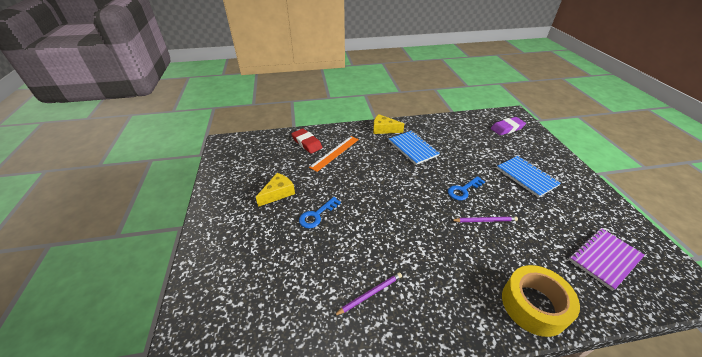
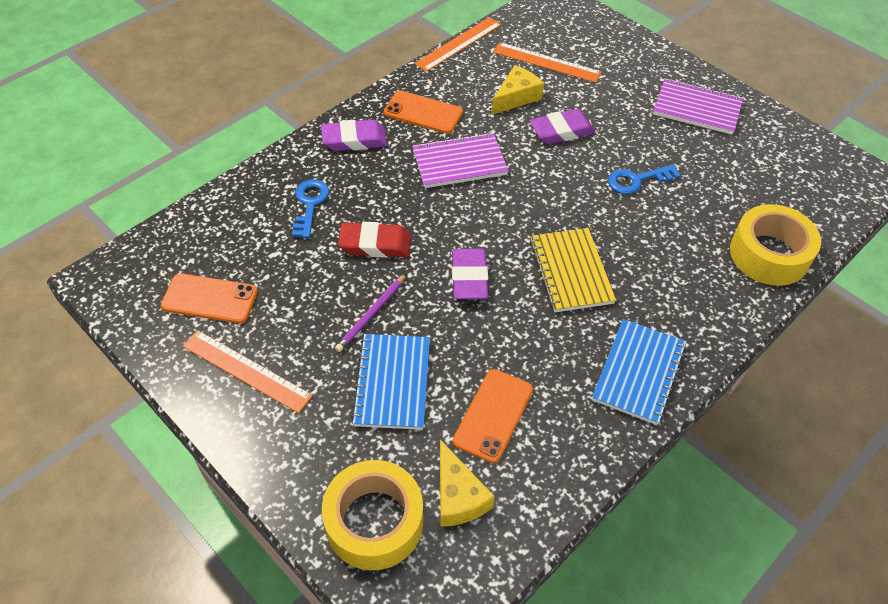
orange phone: none = 0 -> [161,273,258,323] [384,90,463,134] [453,369,533,463] = 3
orange ruler: [309,136,359,172] = 1 -> [183,330,313,413] [414,17,502,72] [493,42,602,83] = 3
purple eraser: [491,117,526,135] = 1 -> [321,120,387,151] [452,249,488,299] [530,109,596,144] = 3
purple notebook: [569,228,645,291] = 1 -> [412,132,509,188] [653,78,743,135] = 2
purple pencil: [334,272,402,316] [451,217,518,222] = 2 -> [335,273,407,352] = 1
yellow notebook: none = 0 -> [530,228,616,312] = 1
yellow tape: [502,265,580,337] = 1 -> [322,460,423,570] [730,204,821,286] = 2

